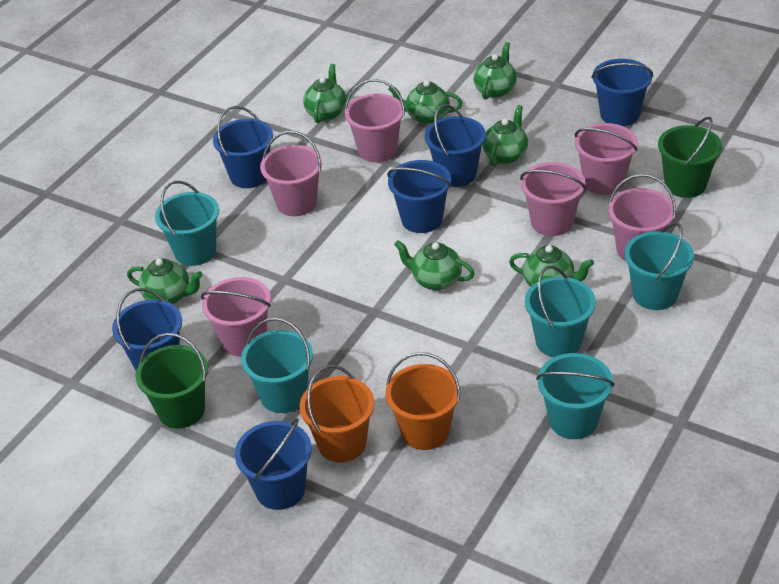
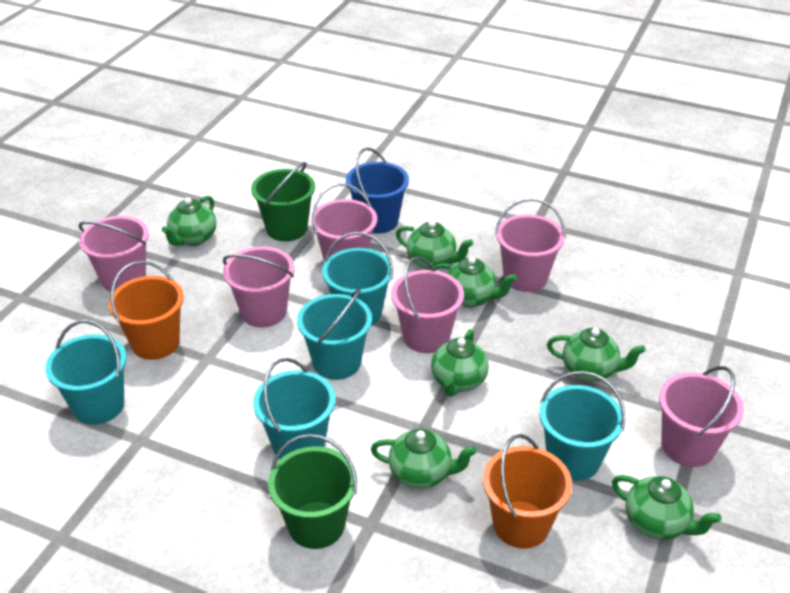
blue bucket: [112,288,182,370] [213,106,273,188] [235,418,312,510] [387,160,452,233] [425,104,486,187] [591,59,653,126] = 6 -> [346,147,409,234] = 1

